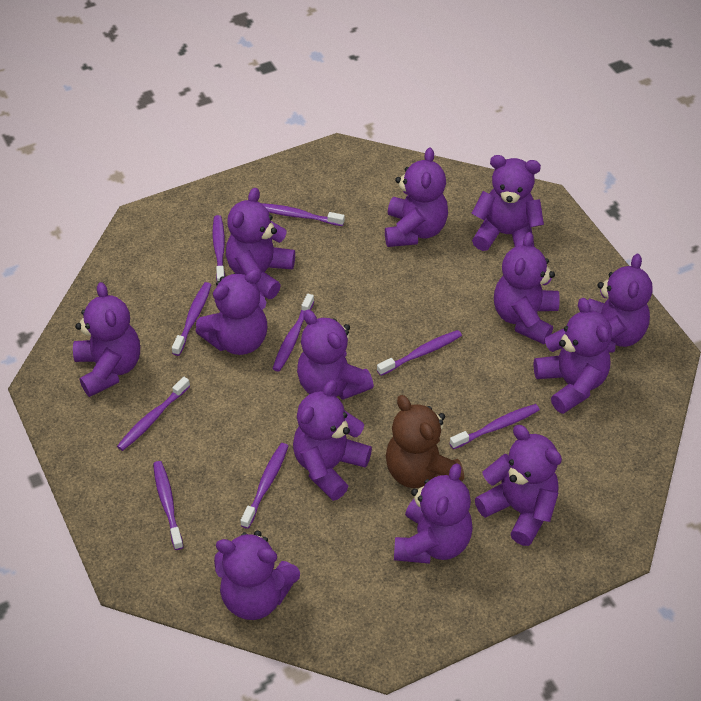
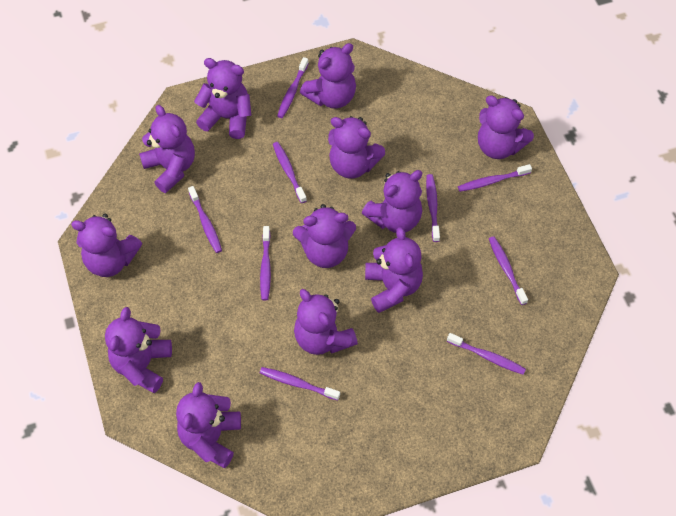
brown teddy bear: [386,395,464,488] = 1 -> none = 0
purple teddy bear: [73,282,140,397] [196,269,267,355] [214,530,300,620] [226,188,295,299] [293,380,372,501] [297,309,374,400] [385,148,448,247] [394,463,473,564] [471,155,544,251] [475,425,562,546] [494,232,560,344] [534,298,612,414] [588,254,653,353] = 13 -> [71,214,142,277] [105,307,172,393] [139,105,195,193] [176,382,241,468] [194,58,251,139] [293,204,356,268] [294,289,358,355] [300,43,356,108] [328,116,385,179] [362,170,422,233] [365,227,423,313] [478,95,534,159] = 12

